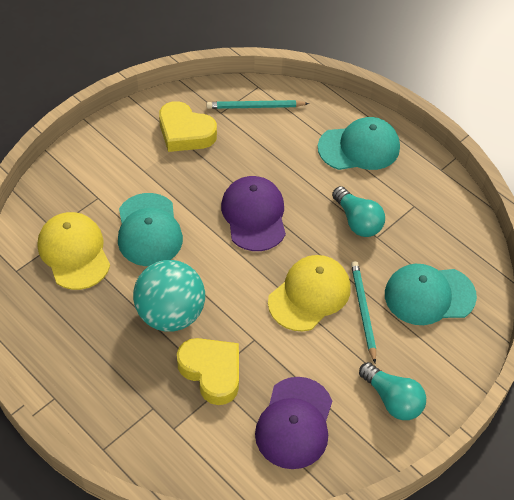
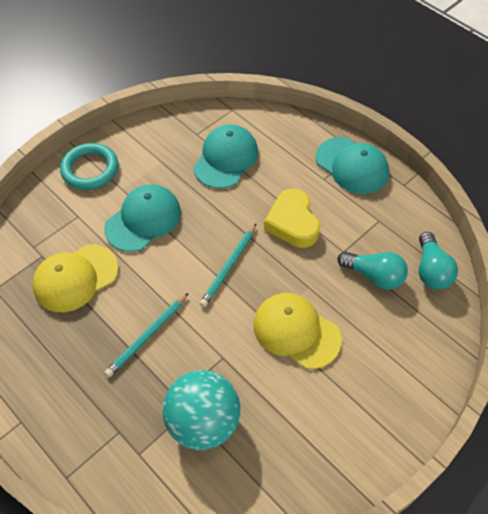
purple cap: [221,176,286,251] [255,377,332,469] = 2 -> none = 0
turquoise ring: none = 0 -> [60,143,118,190] = 1
yellow heart: [159,101,217,152] [177,338,239,405] = 2 -> [264,188,320,248] = 1

